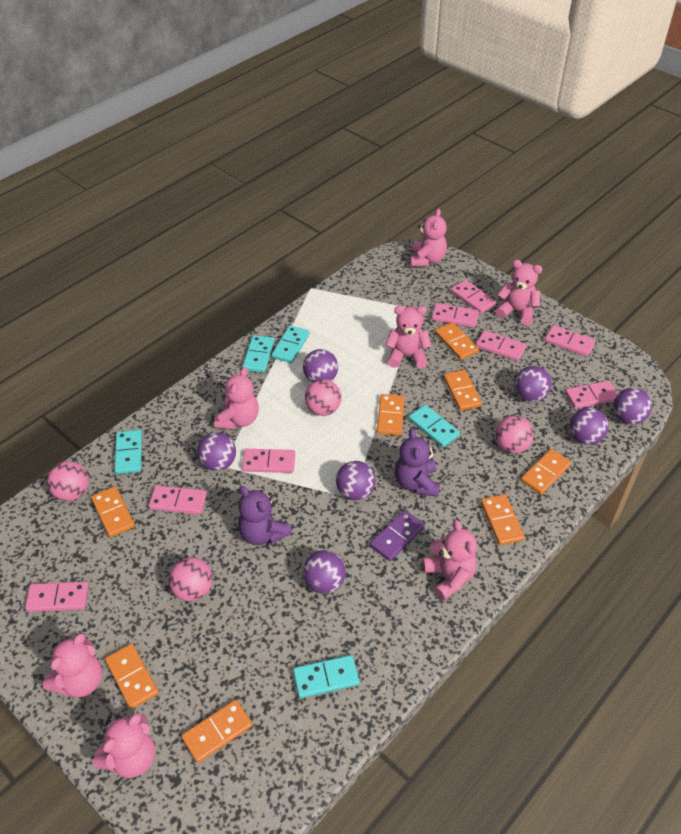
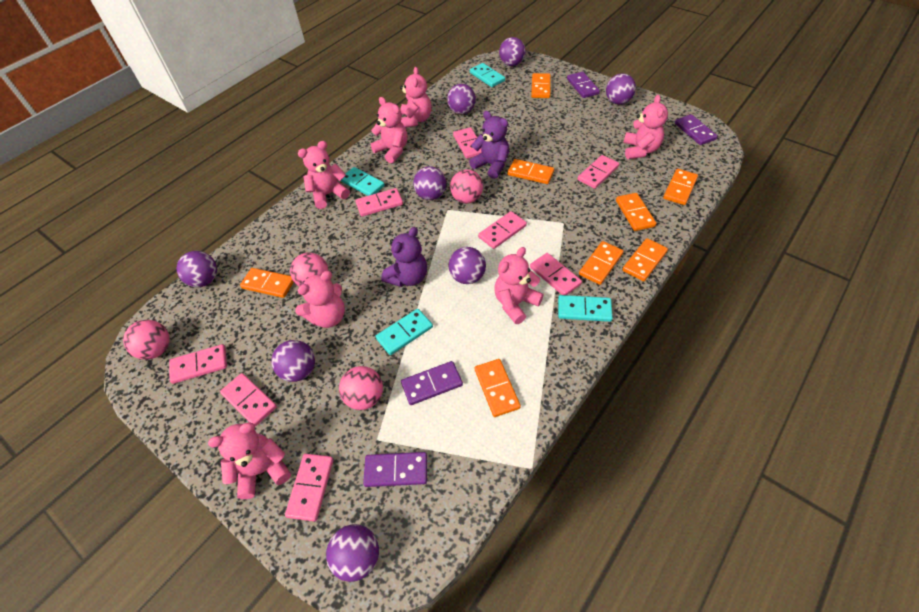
purple ball: [197,432,236,471] [303,349,338,383] [303,550,346,594] [336,461,376,500] [515,366,551,402] [569,407,608,445] [613,388,652,425] = 7 -> [177,251,217,287] [271,340,315,382] [326,524,379,582] [413,166,446,200] [447,84,476,114] [449,247,486,284] [499,37,526,66] [606,73,636,104] = 8
purple domino: [370,510,425,561] = 1 -> [363,452,427,487] [401,361,463,405] [567,72,600,98] [675,114,718,145] = 4
turquoise domino: [114,430,142,474] [242,335,274,373] [272,325,310,363] [293,655,359,698] [408,405,460,447] = 5 -> [341,167,385,196] [376,309,433,355] [470,63,505,87] [558,295,613,322] = 4

